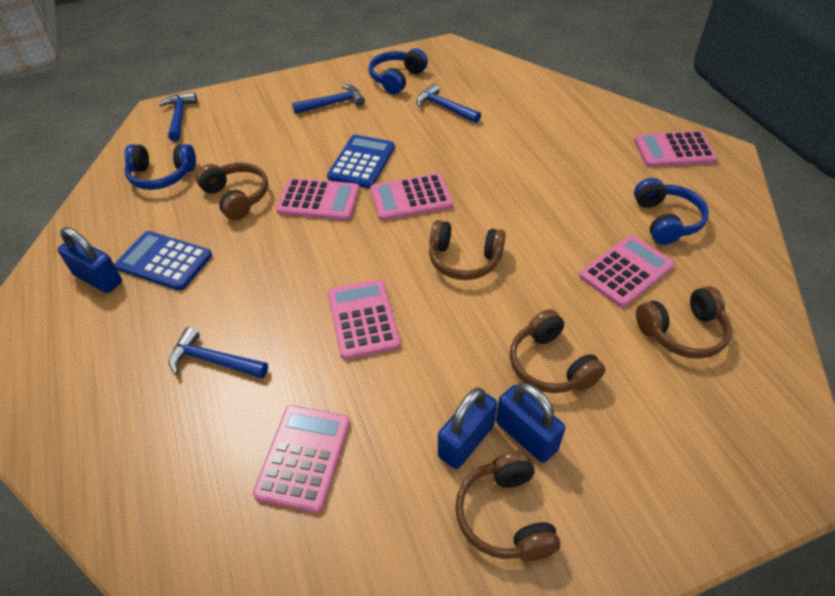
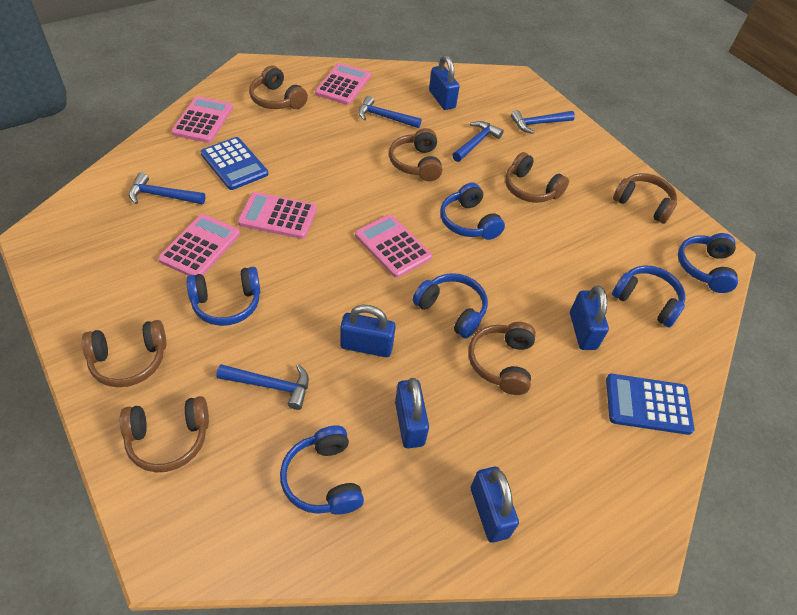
blue hammer: [159,92,197,141] [169,327,268,378] [292,84,365,114] [416,83,481,123] = 4 -> [129,173,205,204] [216,364,309,410] [358,96,422,128] [452,121,504,162] [511,110,575,134] = 5
blue headphones: [124,144,196,190] [369,48,428,94] [634,178,709,245] = 3 -> [186,267,261,326] [280,425,364,515] [413,273,488,339] [440,183,505,240] [612,265,685,328] [678,233,738,293] = 6
blue padlock: [58,227,122,293] [438,388,497,469] [496,383,565,463] = 3 -> [340,305,396,357] [395,378,429,448] [429,55,460,110] [471,467,519,543] [570,285,609,350] = 5
brown headphones: [196,162,268,220] [429,220,506,280] [455,451,560,561] [510,309,605,393] [636,286,732,359] = 5 -> [82,320,166,387] [120,396,209,472] [249,65,308,109] [389,128,442,181] [468,322,536,395] [505,152,569,203] [613,173,677,224] = 7
pink calculator: [253,405,350,513] [276,178,360,221] [328,279,401,360] [370,173,453,221] [579,235,675,307] [634,131,717,167] = 6 -> [158,214,240,276] [171,96,233,143] [238,192,317,239] [315,63,371,105] [355,214,432,278] = 5

